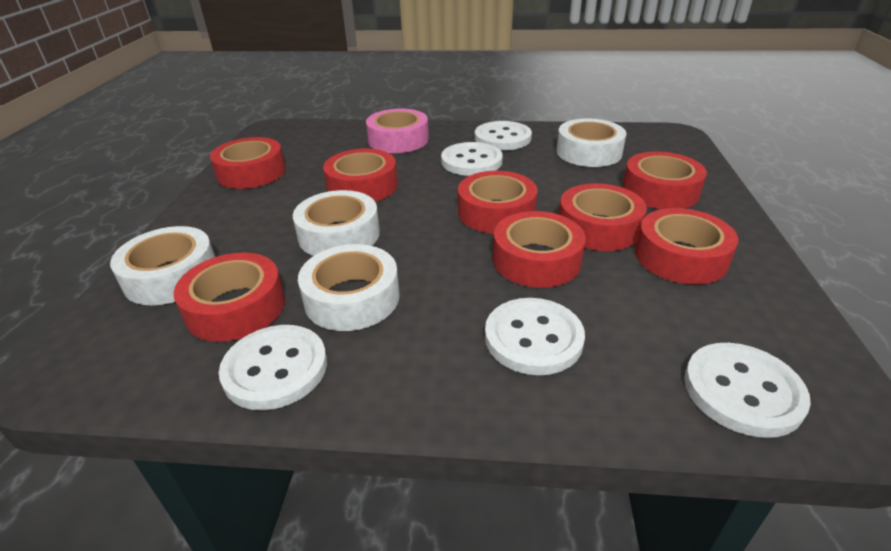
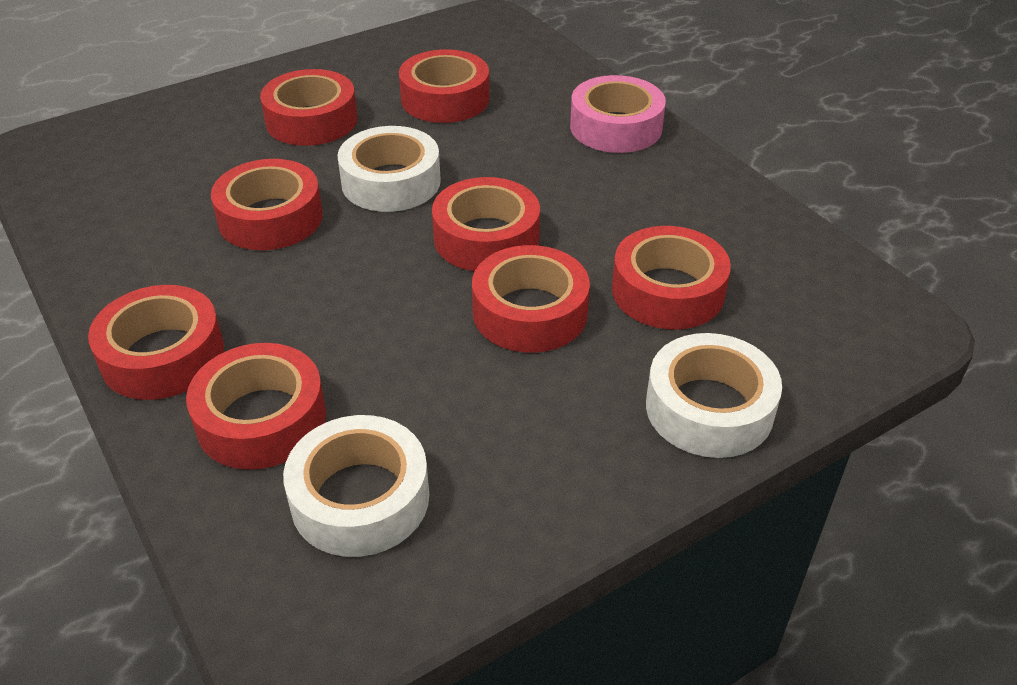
white button: [219,325,327,410] [441,142,503,176] [475,121,532,150] [485,298,585,375] [684,343,811,438] = 5 -> none = 0
white tape: [110,226,215,305] [293,190,380,256] [298,244,400,331] [556,118,626,167] = 4 -> [283,415,429,557] [338,126,441,212] [646,333,782,458] = 3

